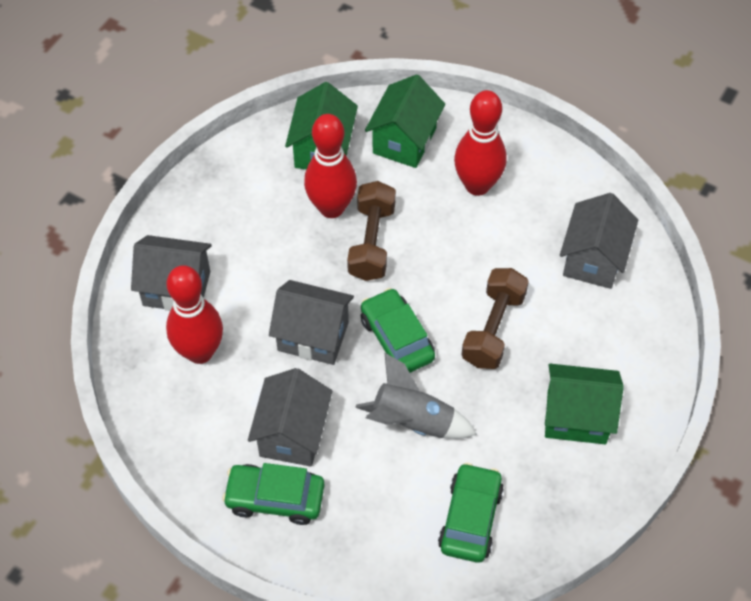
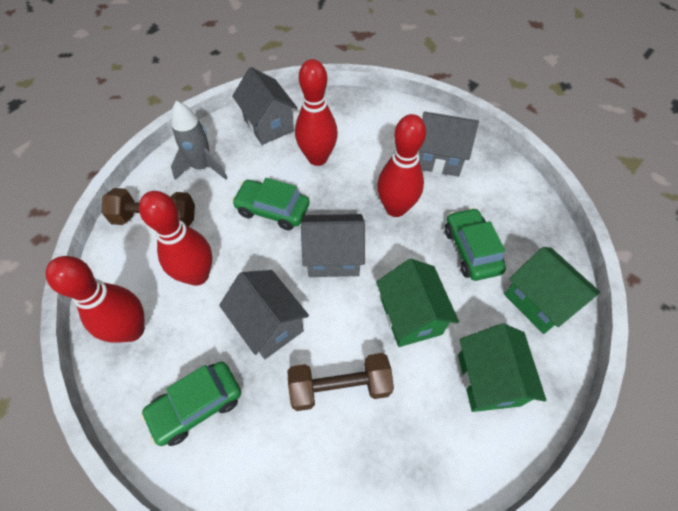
red bowling pin: [166,265,223,364] [304,114,357,218] [454,90,507,196] = 3 -> [46,256,144,343] [139,191,212,286] [295,59,338,166] [377,114,426,217] = 4

